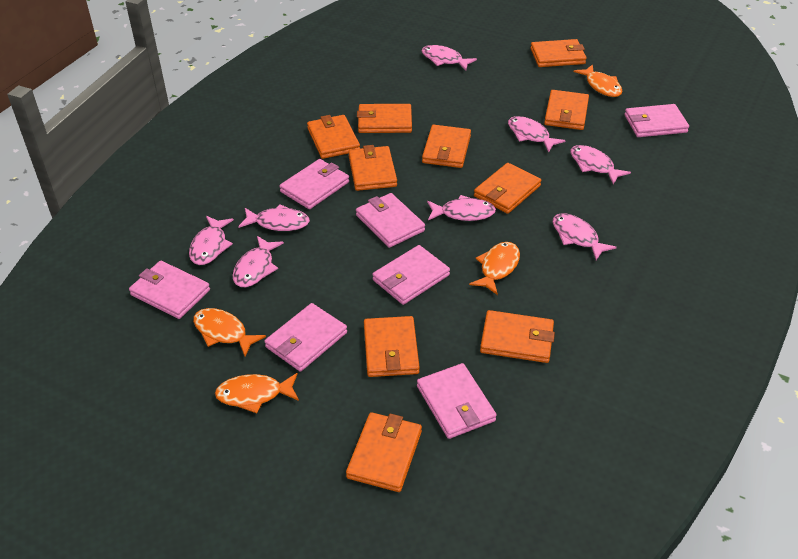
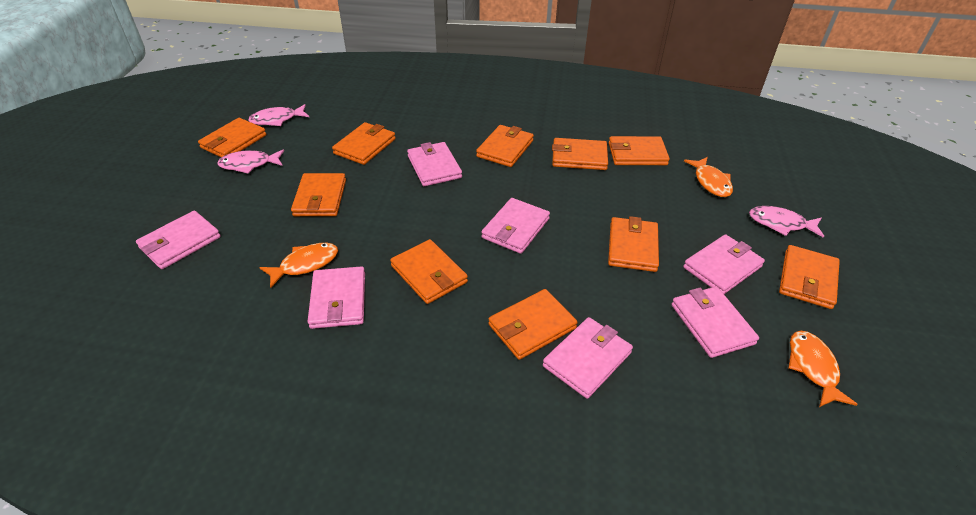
orange fish: [193,308,266,356] [215,373,299,413] [469,242,520,295] [574,64,623,97] = 4 -> [259,243,338,288] [684,157,733,197] [788,331,858,407] = 3
pink fish: [189,216,234,265] [232,236,284,287] [238,204,310,231] [421,45,477,70] [427,195,496,221] [508,116,566,153] [553,213,617,260] [571,145,631,184] = 8 -> [217,150,284,174] [248,104,309,126] [749,206,824,238] = 3

